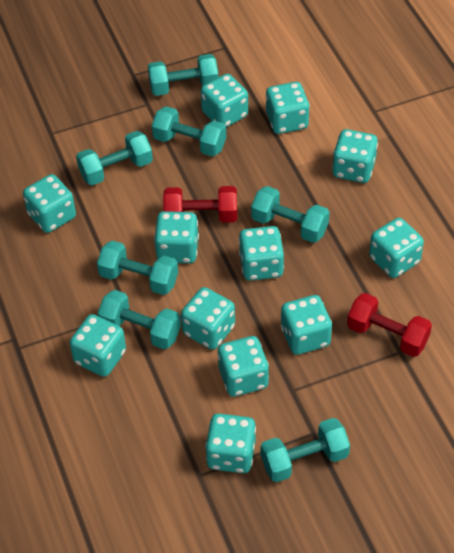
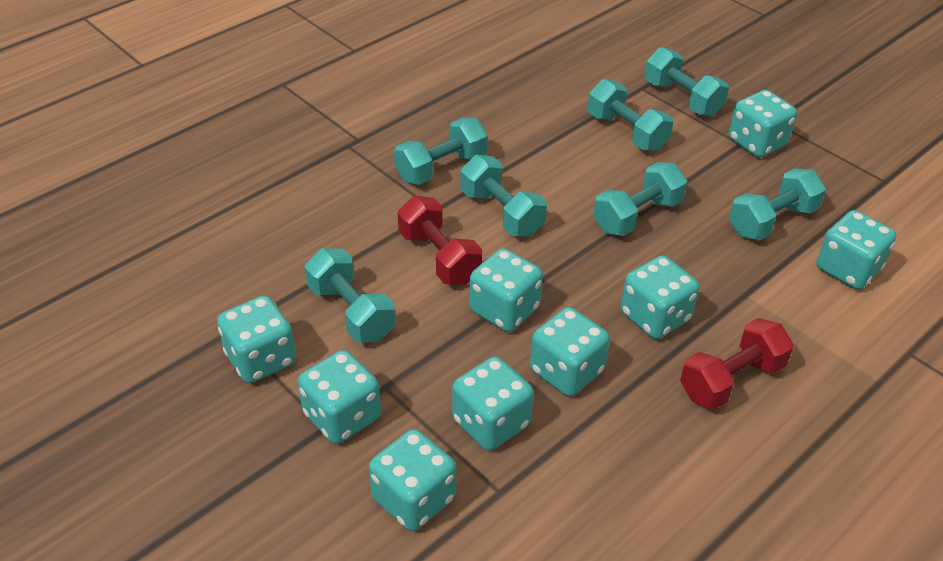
turquoise dice: [23,174,76,233] [70,314,126,377] [154,211,199,264] [181,287,235,350] [201,74,248,127] [205,413,256,473] [217,336,269,397] [239,226,284,281] [266,82,310,134] [281,295,332,355] [332,129,378,183] [369,218,424,278] = 12 -> [217,295,296,383] [298,350,381,444] [369,429,456,531] [452,356,534,451] [469,248,543,332] [530,307,610,397] [621,255,699,339] [729,90,797,158] [817,210,896,290] = 9

